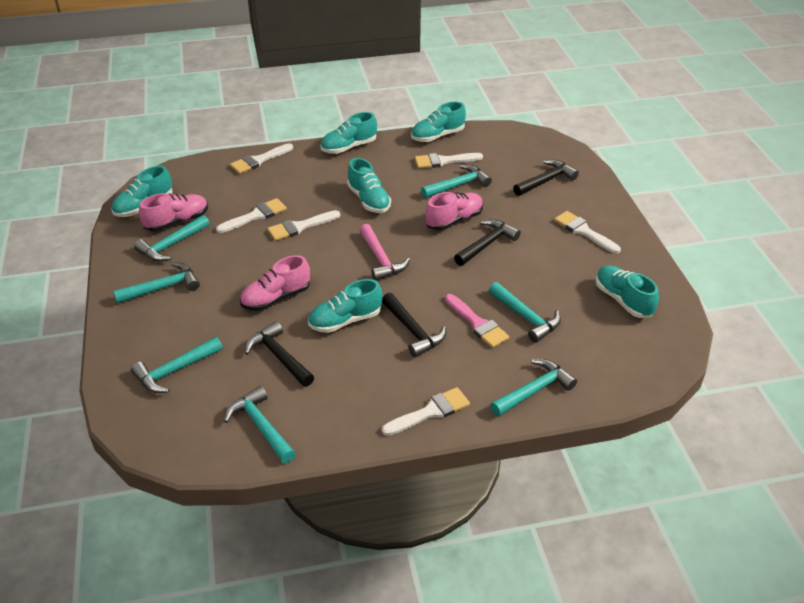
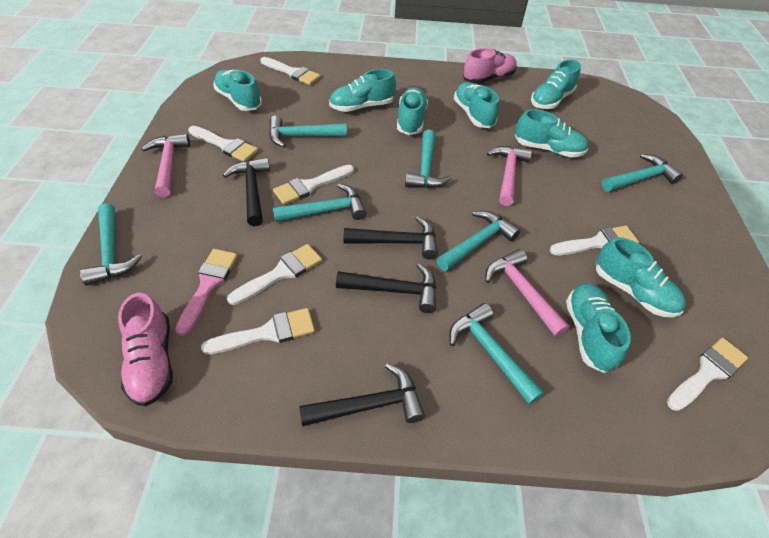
pink hammer: [359,224,410,281] = 1 -> [142,134,190,197] [486,249,569,337] [487,146,532,206] = 3
pink shoe: [139,193,208,231] [240,255,310,311] [425,192,483,230] = 3 -> [118,293,173,406] [463,48,517,84] = 2
turquoise shoe: [111,166,173,217] [308,279,383,333] [320,112,377,154] [347,158,391,213] [411,101,466,142] [596,265,659,318] = 6 -> [213,69,262,111] [329,69,396,112] [397,87,428,135] [454,82,499,128] [515,109,588,157] [531,60,581,109] [566,283,631,373] [596,237,686,318] = 8
white brush: [216,198,287,233] [230,143,293,174] [268,210,340,241] [382,387,470,436] [415,153,483,168] [554,211,621,254] = 6 -> [188,126,258,161] [201,308,315,354] [227,244,322,305] [260,57,321,85] [273,165,354,205] [550,226,639,255] [667,338,748,411] = 7

